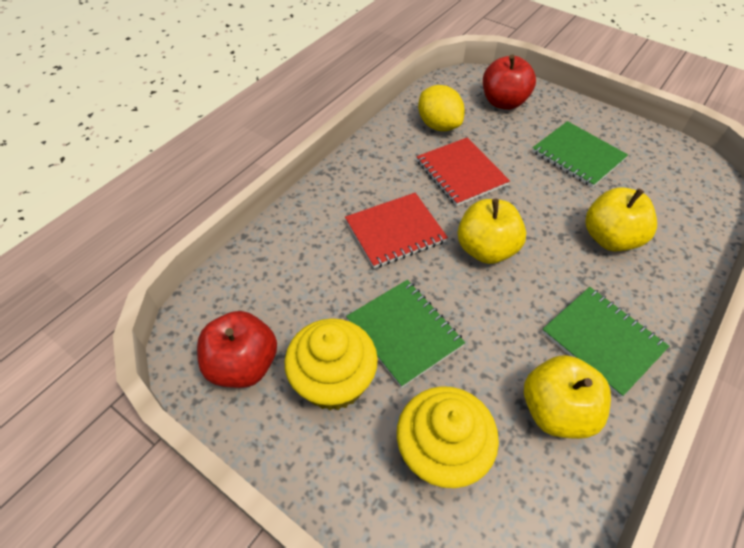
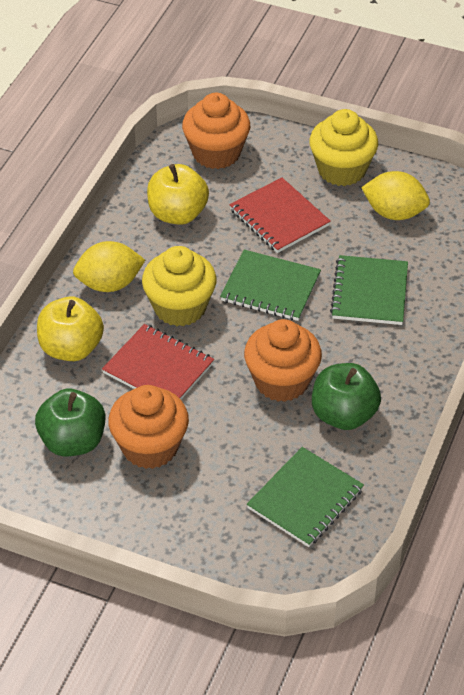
green apple: none = 0 -> [35,389,105,457] [312,363,381,430] = 2
orange cupcake: none = 0 -> [108,385,189,469] [182,93,250,169] [244,319,322,402] = 3
red apple: [197,311,277,388] [483,54,536,110] = 2 -> none = 0
yellow apple: [458,199,526,264] [524,355,611,439] [585,187,657,251] = 3 -> [37,296,104,361] [147,164,209,225] = 2
yellow lemon: [418,85,465,131] = 1 -> [73,241,145,292] [361,171,430,220] = 2

